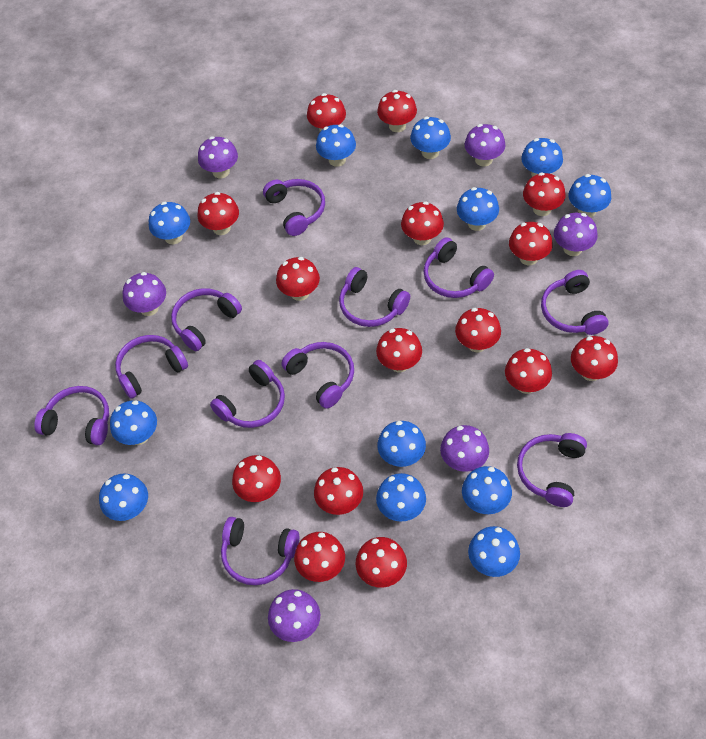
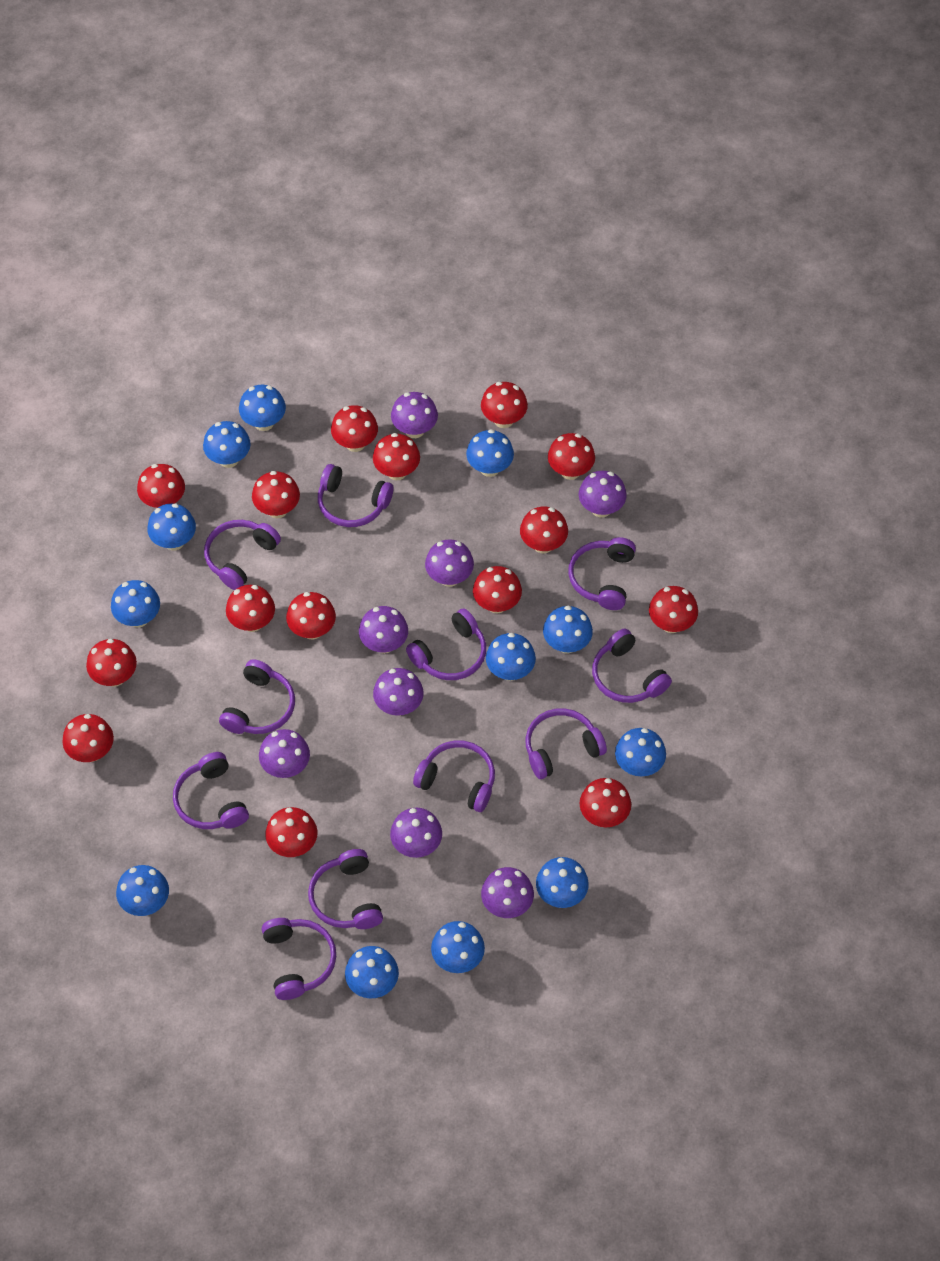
purple mushroom: [123,272,166,316] [198,136,238,178] [268,589,320,642] [440,425,489,472] [465,124,505,166] [554,213,598,256] = 6 -> [259,729,310,778] [359,606,408,654] [373,668,424,716] [390,808,442,858] [391,392,438,438] [425,539,474,587] [481,867,534,918] [579,471,627,517] = 8

